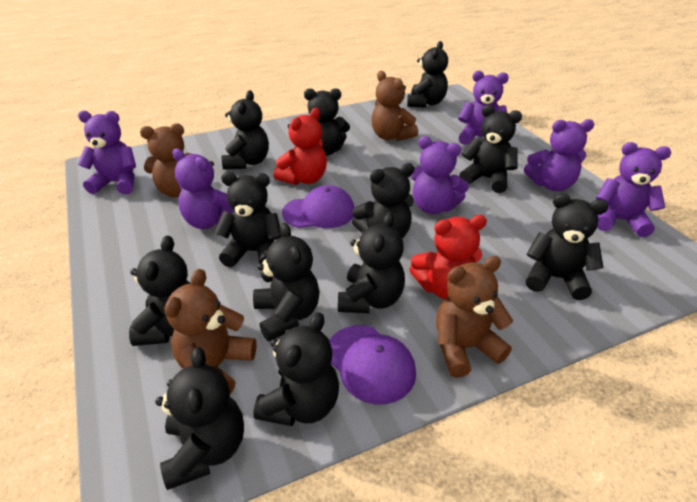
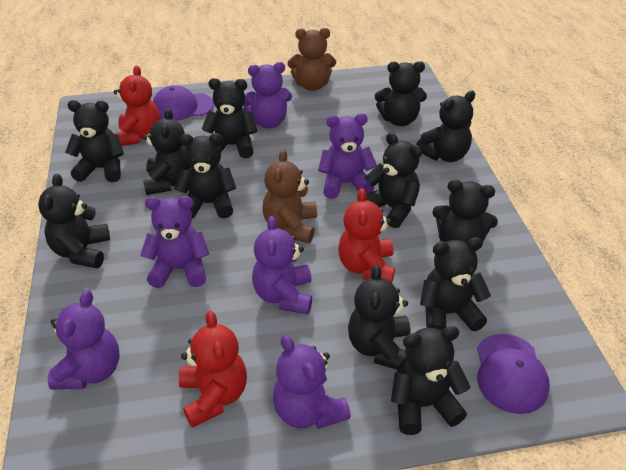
brown teddy bear: [140,123,192,197] [164,269,257,394] [371,71,418,141] [436,256,513,378] = 4 -> [262,149,317,243] [288,28,336,91] = 2
red teddy bear: [274,108,327,185] [409,215,487,299] = 2 -> [114,65,160,146] [179,310,247,428] [338,188,395,283] = 3

